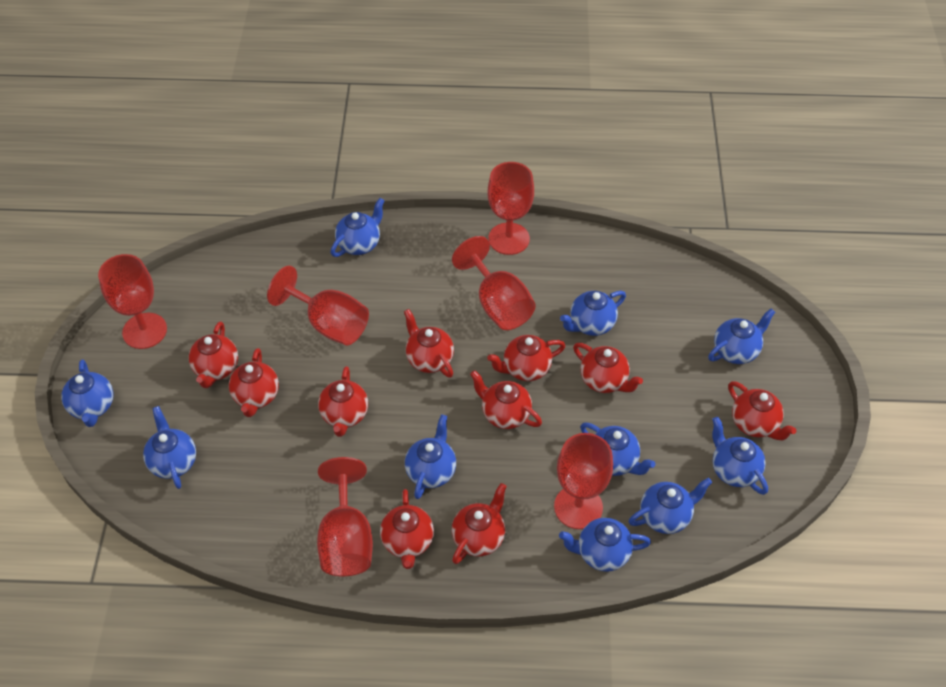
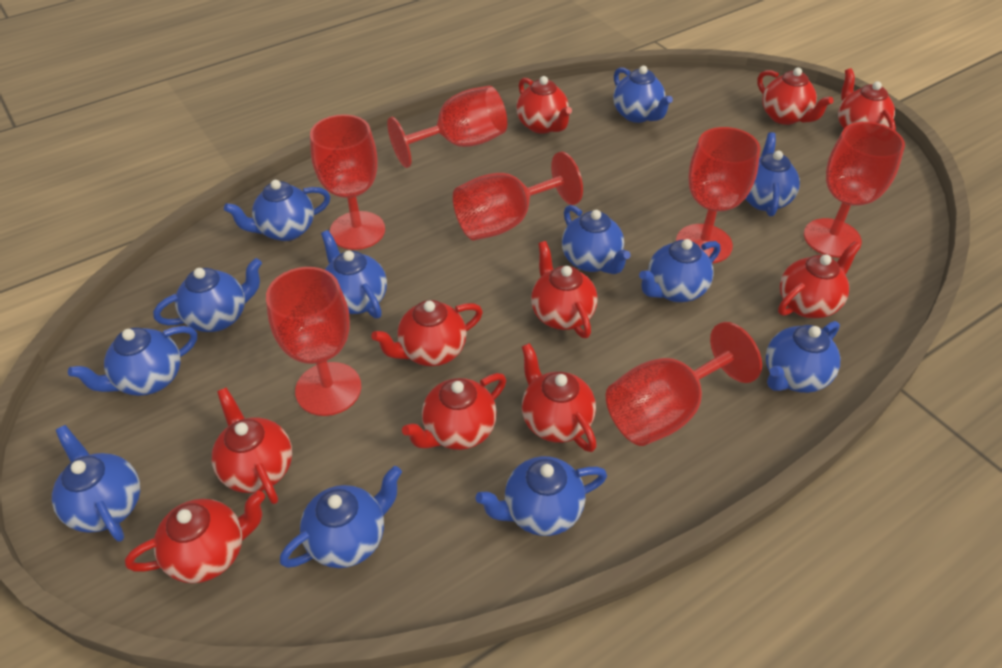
blue teapot: [61,359,113,427] [143,406,196,489] [331,198,385,257] [405,415,456,499] [559,518,651,572] [560,291,626,336] [580,423,655,476] [628,478,712,534] [708,309,775,364] [712,417,768,495] = 10 -> [52,425,140,542] [68,326,197,396] [153,258,262,332] [224,180,330,241] [280,466,402,568] [321,230,387,319] [475,456,607,536] [562,205,631,274] [613,66,673,123] [639,239,720,302] [745,132,800,217] [766,321,840,393] = 12
red goblet: [98,254,167,349] [267,266,369,345] [317,457,373,576] [452,236,536,330] [488,162,534,255] [554,433,613,529] = 6 -> [266,267,361,416] [310,114,385,250] [387,86,507,168] [453,152,583,240] [606,322,762,446] [676,127,760,263] [804,122,905,258] = 7

